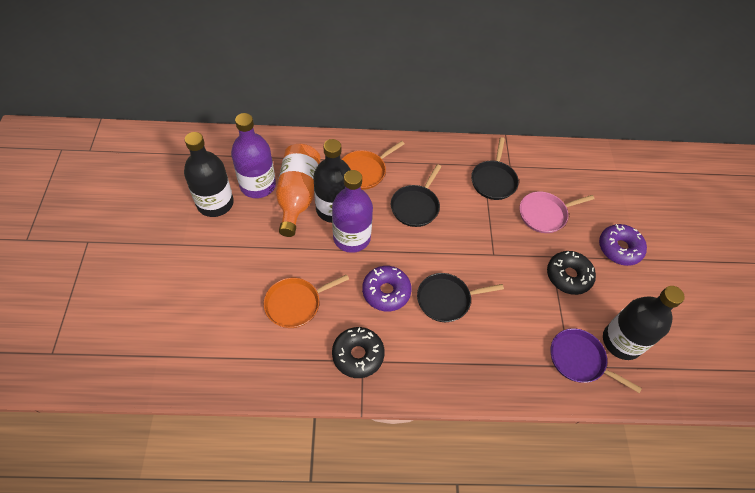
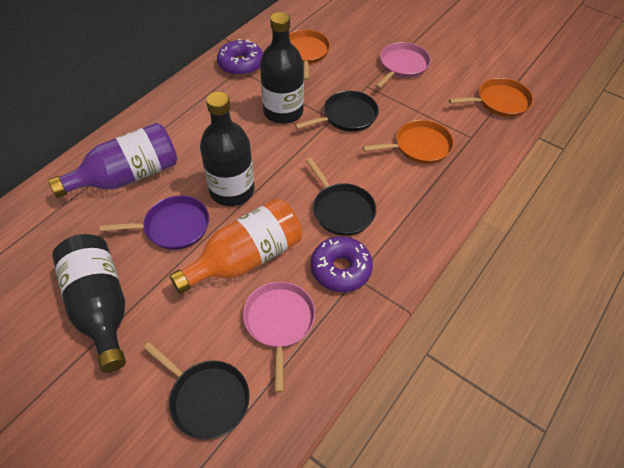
black donut: [332,327,385,378] [547,251,596,295] = 2 -> none = 0
orange pan: [264,274,349,328] [342,141,405,190] = 2 -> [289,30,330,80] [363,120,454,164] [449,78,533,117] = 3
pink pan: [520,191,594,233] = 1 -> [243,281,315,393] [375,42,431,89] = 2
purple bottle: [231,113,276,198] [332,170,373,253] = 2 -> [48,123,177,198] = 1

